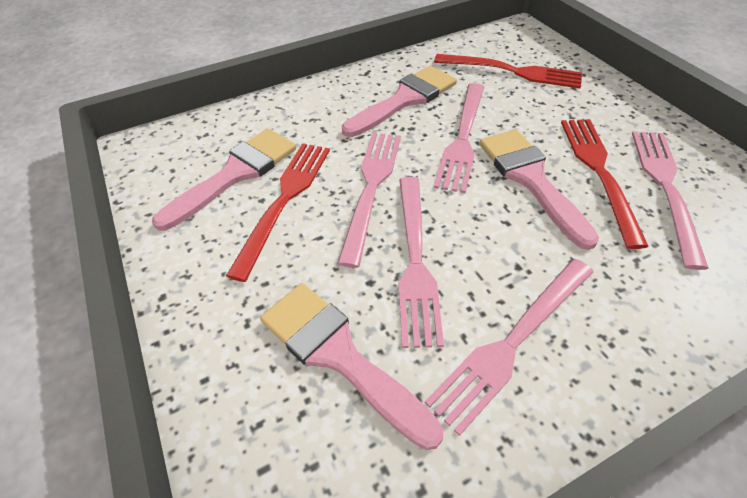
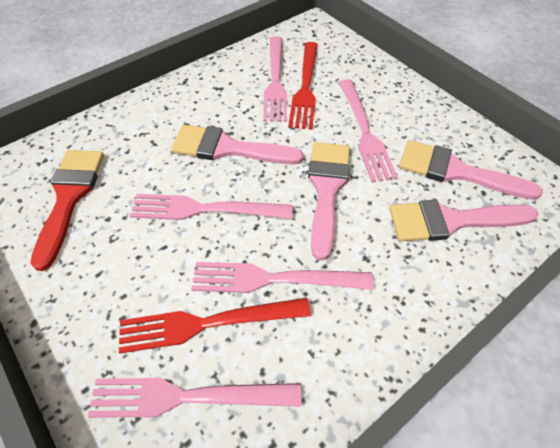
red brush: none = 0 -> [31,150,104,271] = 1
red fork: [226,143,330,282] [434,54,582,89] [561,119,649,249] = 3 -> [119,298,311,353] [288,42,318,130] = 2

